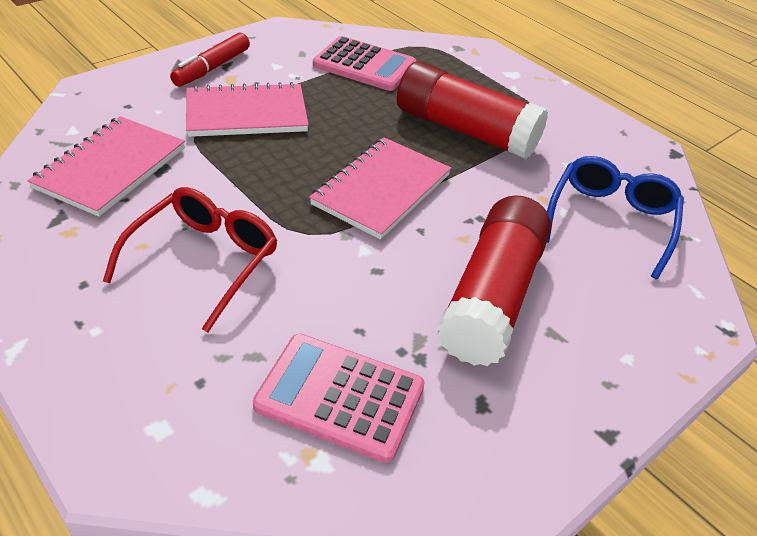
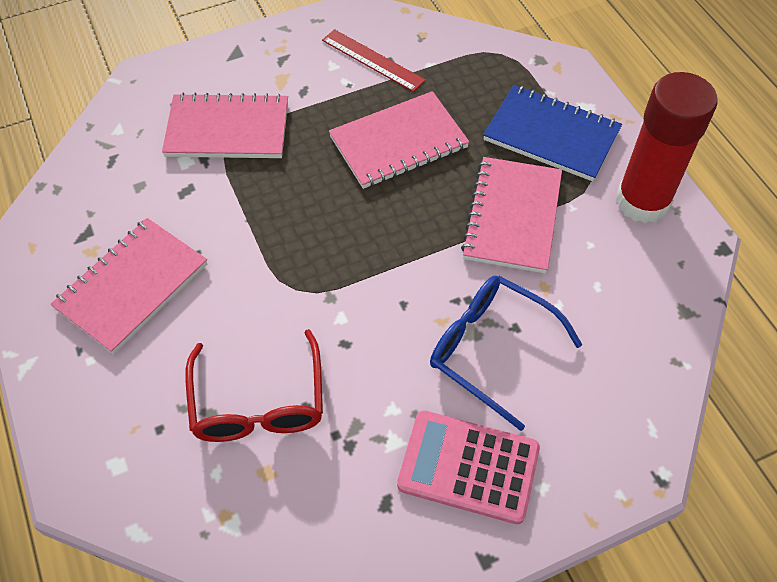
blue notebook: none = 0 -> [483,85,622,182] = 1
pink calculator: [253,334,425,463] [313,36,416,91] = 2 -> [397,410,540,524] = 1
pink notebook: [27,116,185,217] [186,82,309,137] [309,137,451,240] = 3 -> [50,218,207,354] [162,93,288,158] [329,91,469,189] [461,157,562,273] = 4
red glue stick: [397,61,548,159] [437,195,551,366] = 2 -> [616,72,717,223] = 1
red marker: [170,33,250,87] = 1 -> none = 0
red ruler: none = 0 -> [322,29,426,92] = 1

